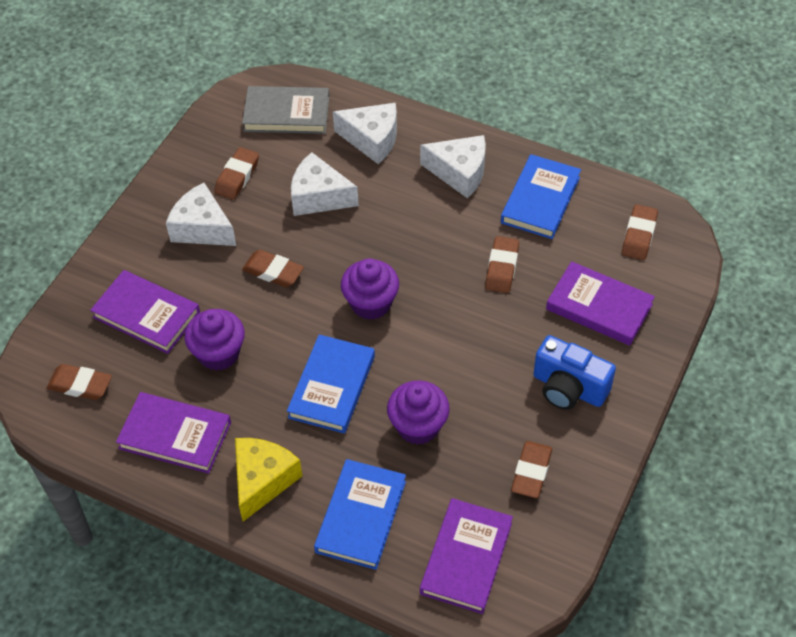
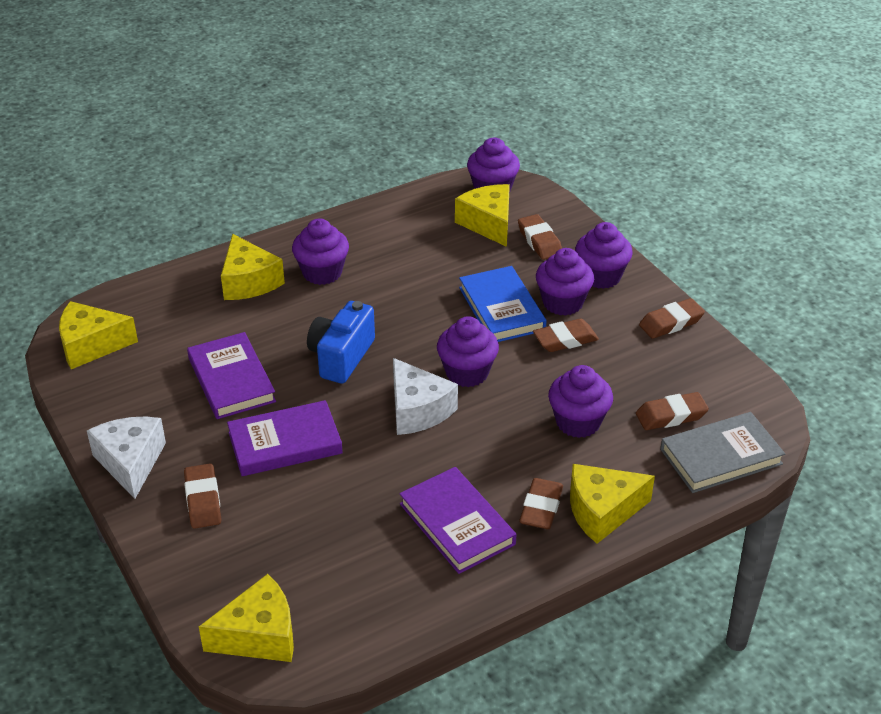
blue book: [287,334,375,434] [314,459,406,570] [501,154,581,239] = 3 -> [459,266,547,342] = 1
purple book: [90,270,200,354] [116,392,231,474] [420,498,513,614] [546,261,655,345] = 4 -> [187,332,276,419] [227,400,343,476] [399,467,516,574] = 3
purple cupcake: [184,309,245,371] [341,258,399,320] [387,381,450,445] = 3 -> [292,218,349,285] [437,316,499,387] [467,138,520,194] [536,248,594,316] [548,365,613,438] [575,222,633,289] = 6
white cheese: [166,183,236,246] [291,152,359,216] [333,103,397,164] [420,135,486,198] = 4 -> [87,417,166,499] [393,358,458,435] = 2
yellow cheese: [235,438,302,522] = 1 -> [59,301,138,369] [199,574,294,662] [221,234,285,300] [455,184,510,247] [570,464,655,544] = 5

